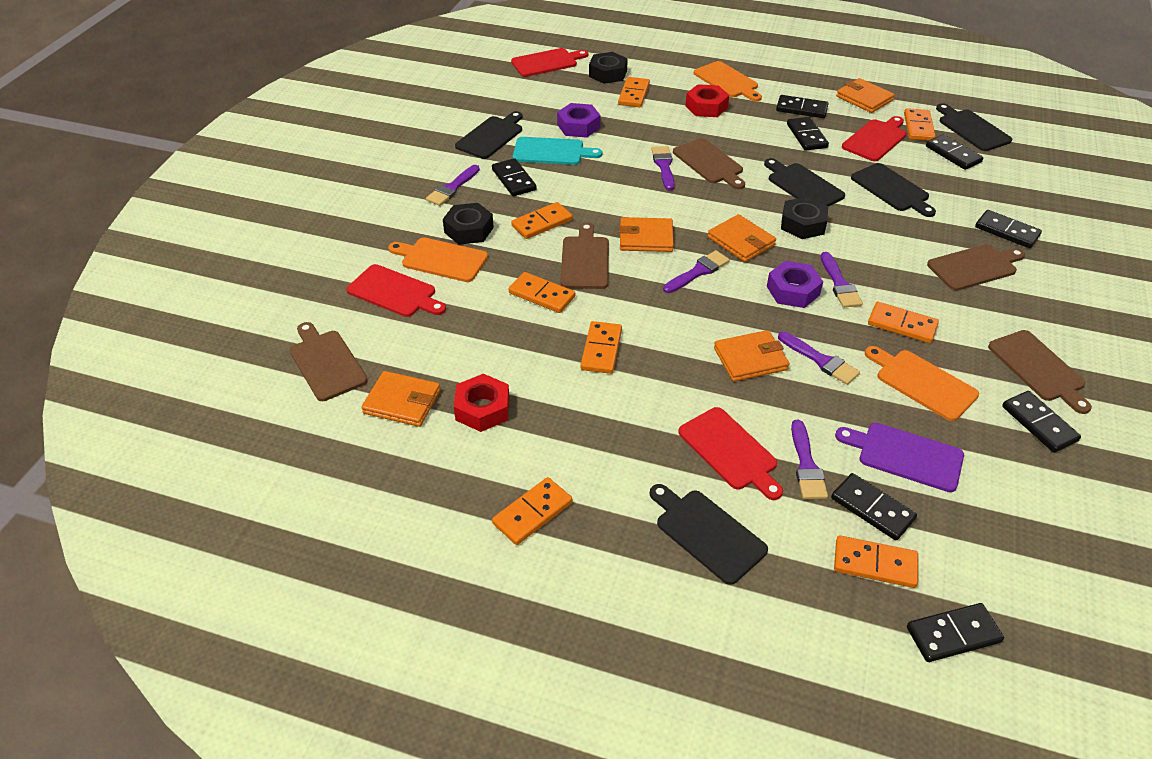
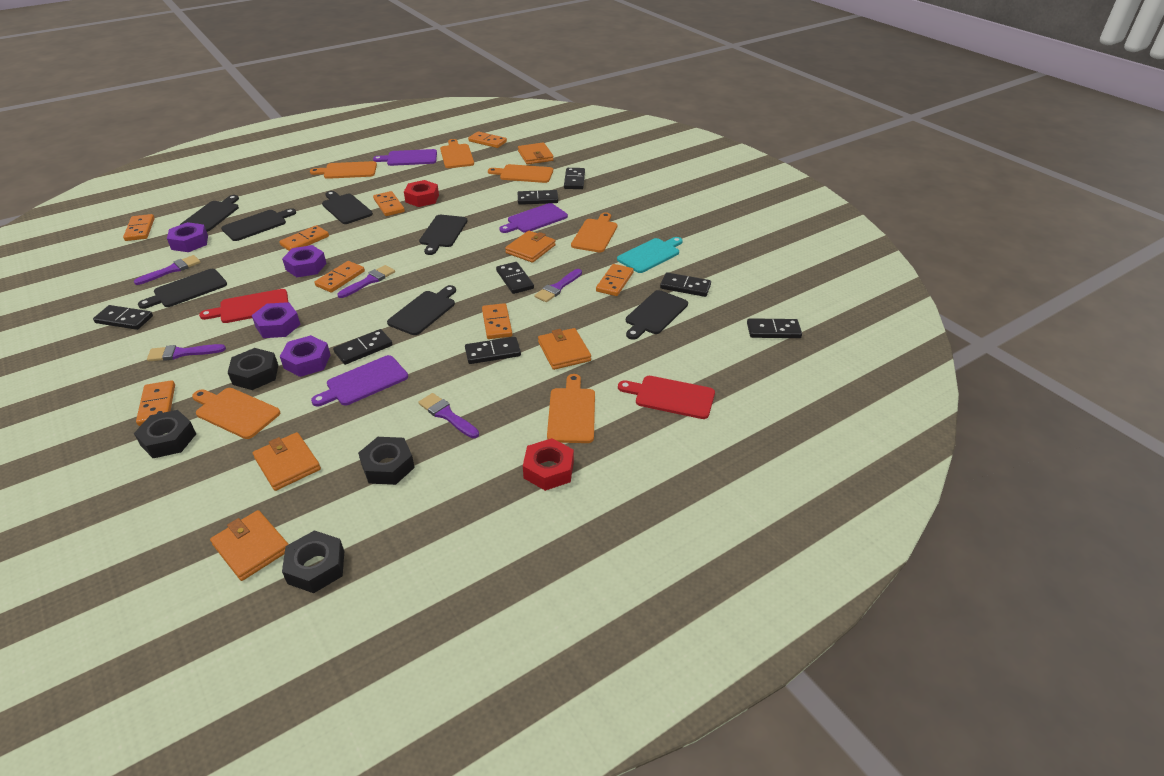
black cutting board: [455,111,523,159] [650,484,768,585] [764,158,845,207] [851,163,936,217] [936,103,1012,151] = 5 -> [138,269,227,309] [180,195,239,232] [221,208,296,241] [322,191,373,224] [387,285,456,335] [419,215,467,255] [626,290,688,340] = 7
black nut: [443,203,494,245] [589,52,628,84] [781,197,828,239] = 3 -> [134,410,196,458] [227,348,278,390] [282,530,344,593] [358,437,415,485] = 4
brown cutting board: [290,322,368,401] [560,223,609,289] [673,138,745,189] [927,244,1025,291] [988,330,1092,414] = 5 -> none = 0
orange cutting board: [388,237,488,282] [694,61,762,101] [865,346,979,421] = 3 -> [192,388,280,439] [310,161,377,179] [440,139,474,168] [488,164,553,183] [547,374,595,443] [571,212,617,252] = 6
purple brush: [426,165,480,206] [651,146,675,190] [663,250,730,293] [778,332,860,385] [791,420,828,499] [821,252,863,308] = 6 -> [134,255,201,285] [147,344,226,361] [337,265,395,298] [418,393,479,438] [534,269,582,302] = 5
purple cutting board: [835,423,964,492] = 1 -> [311,355,408,406] [373,149,437,166] [499,203,568,233] = 3
purple nut: [557,103,600,138] [767,261,823,308] = 2 -> [167,222,208,252] [252,302,301,338] [280,335,331,377] [282,245,327,277] = 4
red cutting board: [347,264,446,317] [511,48,589,77] [678,407,783,500] [842,116,907,161] = 4 -> [199,289,288,323] [618,376,715,419] = 2

